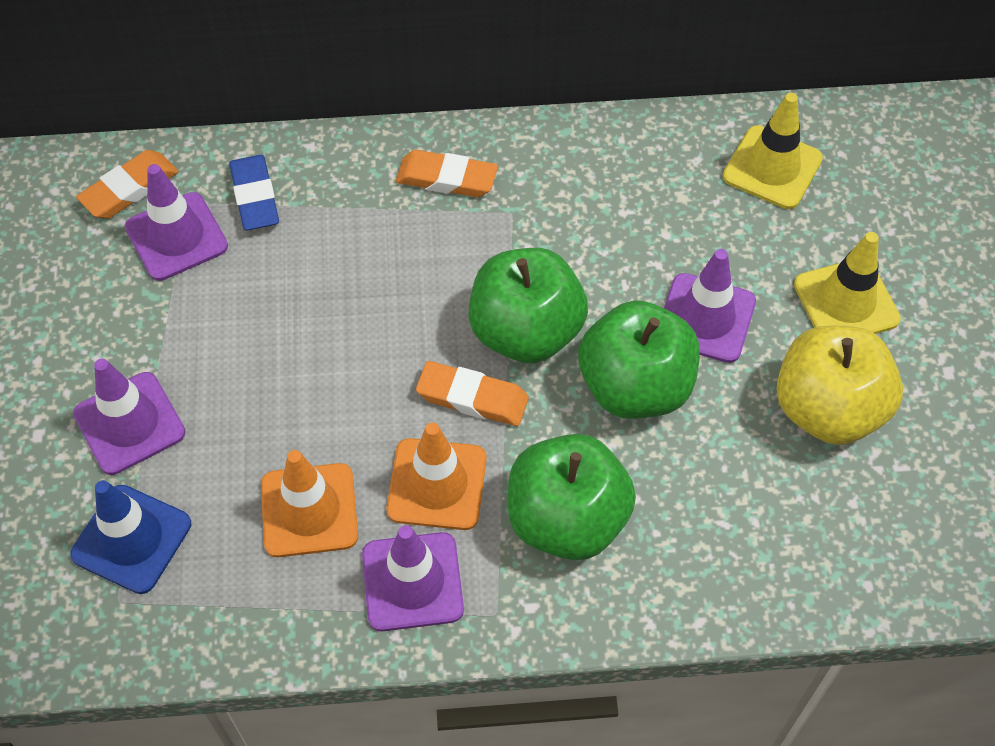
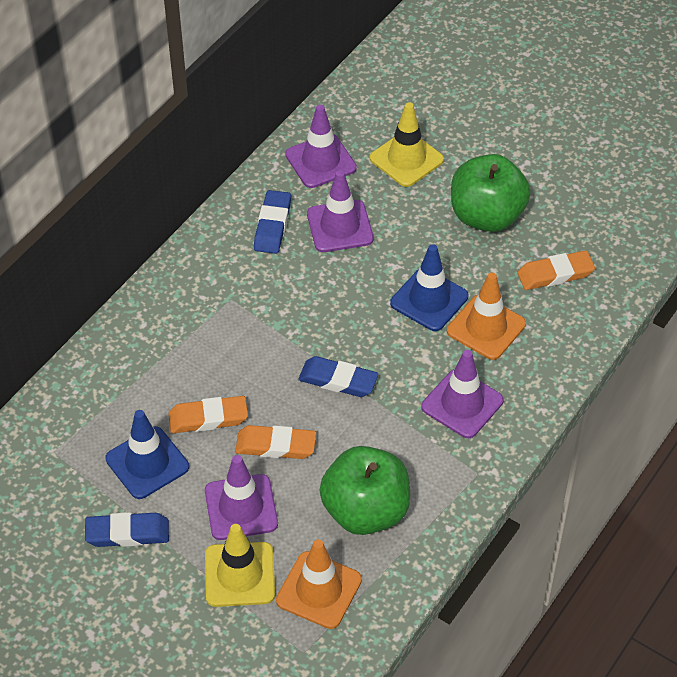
blue eraser: [229,155,279,230] = 1 -> [85,512,169,547] [254,190,291,254] [298,356,378,397] = 3
blue traffic cone: [70,480,191,594] = 1 -> [105,410,189,499] [390,244,468,331] = 2
green apple: [469,248,588,363] [508,434,636,560] [578,301,700,419] = 3 -> [320,446,410,535] [451,154,531,232] = 2
yellow apple: [776,325,903,445] = 1 -> none = 0

